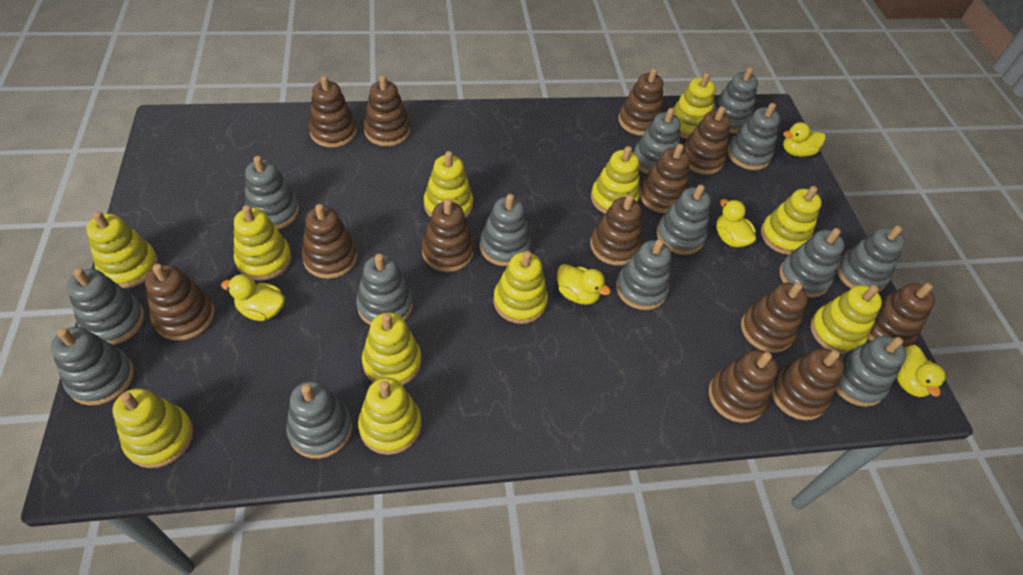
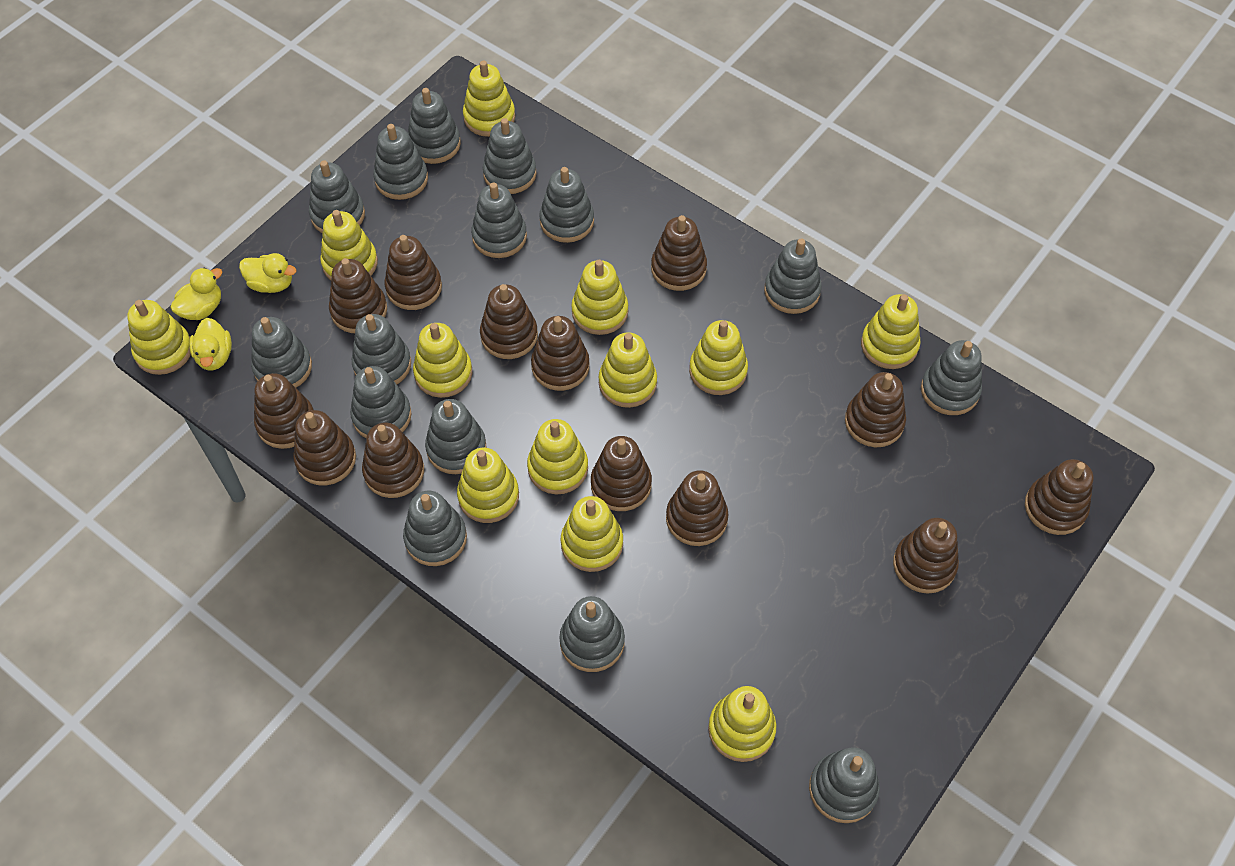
grey stacking toy: [51,327,134,406] [67,268,144,345] [245,156,299,229] [286,381,352,459] [356,254,413,325] [479,194,531,266] [616,239,671,310] [634,108,681,174] [656,184,711,255] [713,67,758,133] [727,103,780,170] [779,228,845,298] [836,336,906,407] [837,225,905,292] = 14 -> [251,317,312,388] [309,160,365,233] [350,366,411,438] [352,314,411,384] [373,124,428,200] [403,491,467,566] [408,88,461,164] [425,399,487,474] [471,182,527,258] [483,118,537,194] [539,167,594,243] [559,596,625,672] [764,238,822,314] [809,747,880,823] [921,340,982,415] = 15
yellow duck: [221,274,285,321] [557,264,611,305] [716,199,756,248] [783,122,825,157] [897,345,946,397] = 5 -> [170,267,222,320] [189,318,232,371] [239,253,297,293] = 3
yellow stacking toy: [86,211,158,288] [112,388,194,468] [234,205,291,281] [358,378,422,455] [362,312,421,386] [424,151,473,218] [493,251,548,324] [591,146,639,213] [673,73,715,139] [761,186,822,255] [810,285,882,354] = 11 -> [127,300,191,375] [320,210,378,280] [413,323,472,398] [457,447,519,523] [463,60,515,137] [527,419,588,495] [561,496,623,572] [571,260,628,335] [599,332,657,408] [689,320,748,395] [708,686,776,762] [861,294,920,369] = 12

